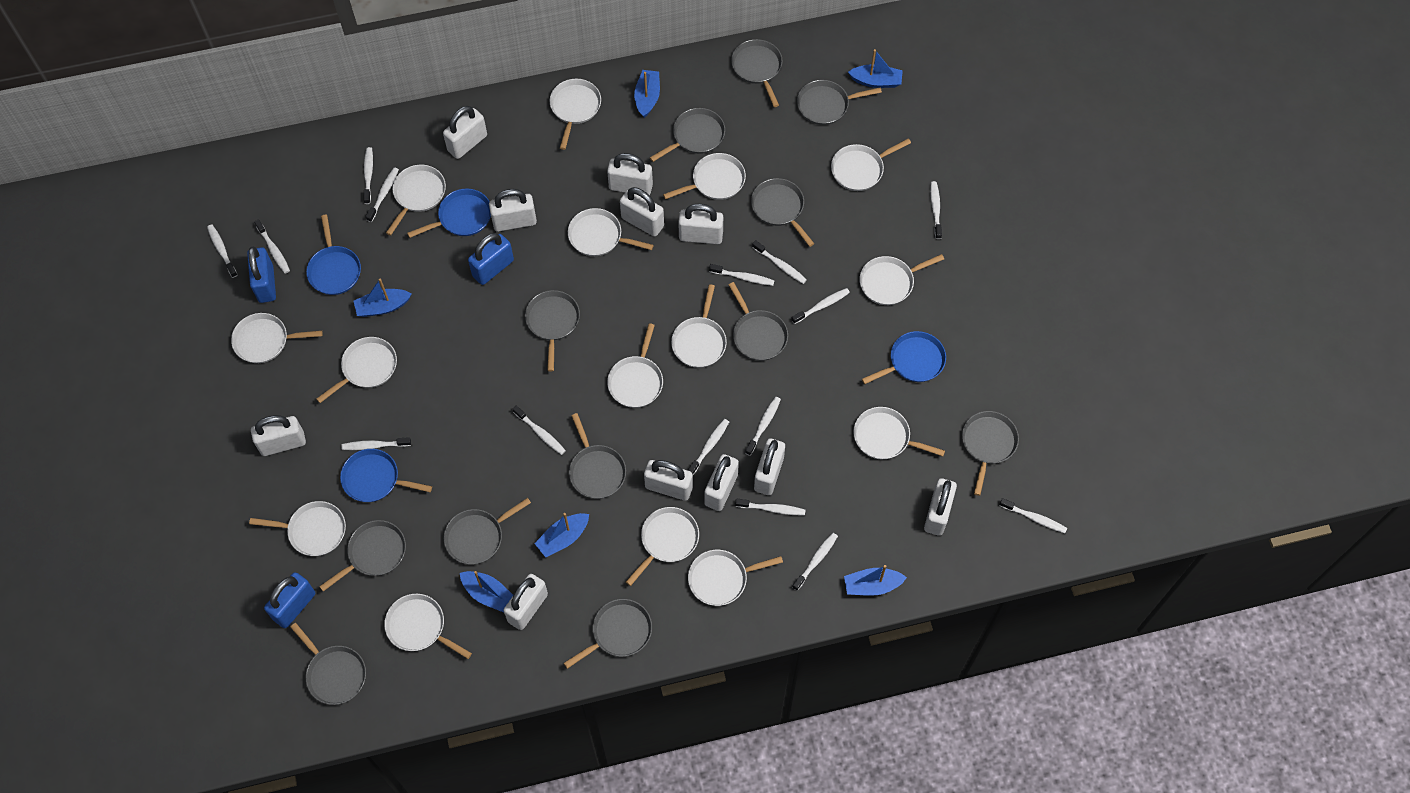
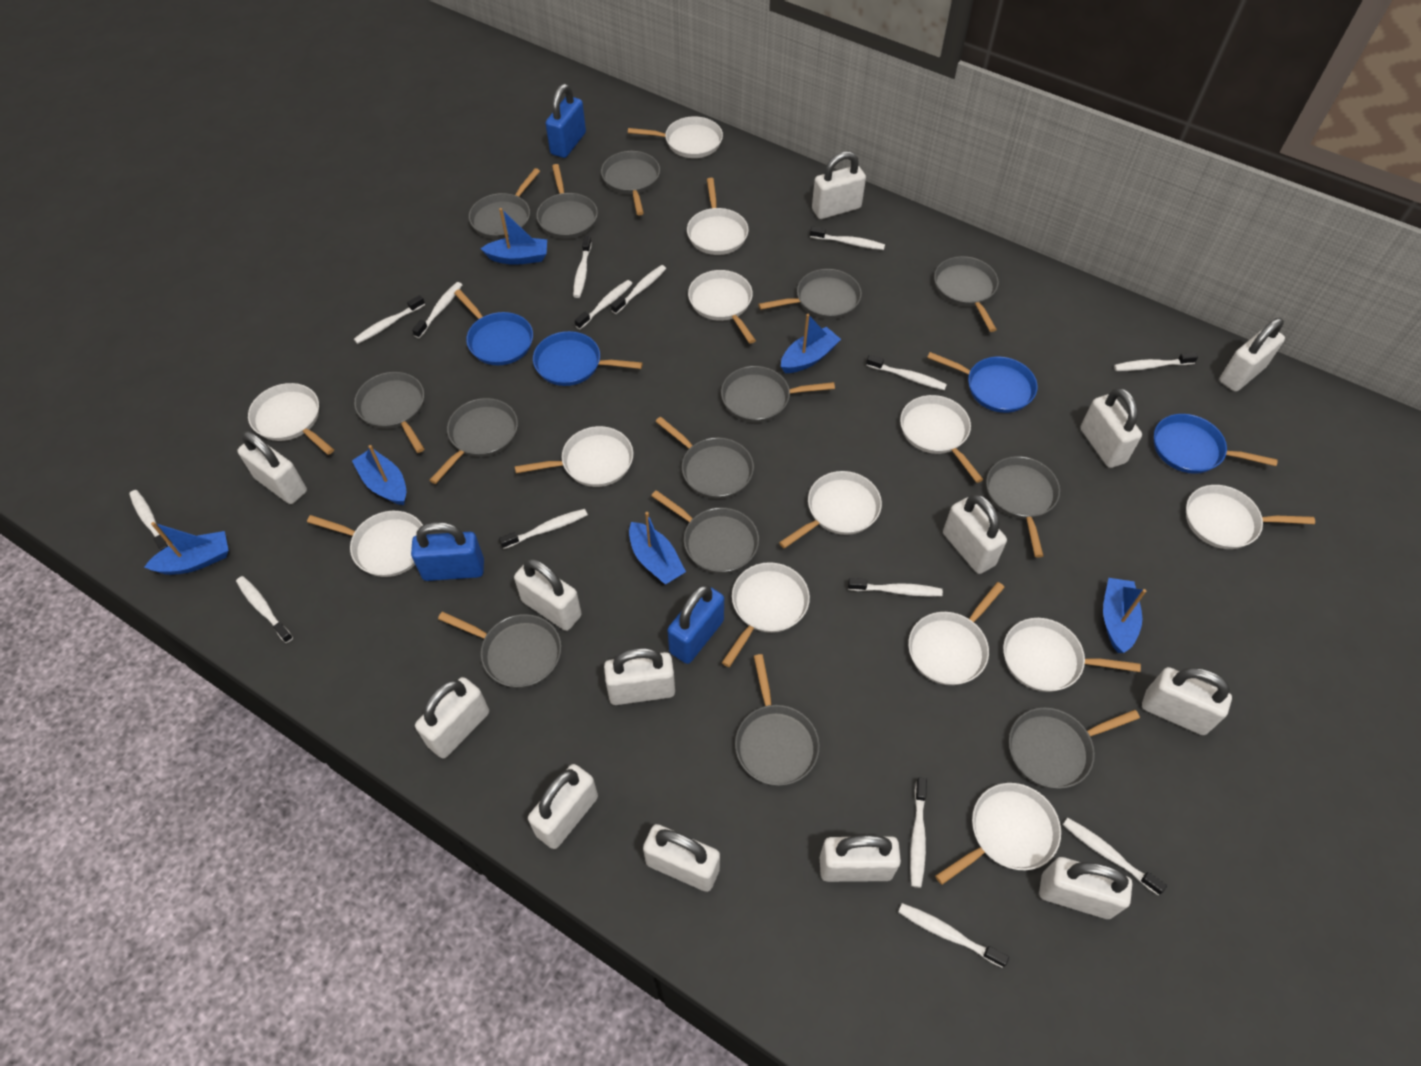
grey pan: [290,623,366,705] [319,520,406,591] [444,498,531,564] [525,290,580,371] [564,599,652,669] [569,413,626,499] [650,108,725,162] [729,282,788,361] [731,39,783,107] [751,178,814,247] [797,80,882,125] [962,411,1019,496] = 12 -> [354,372,424,453] [430,398,518,484] [438,612,561,688] [469,168,540,239] [536,164,598,239] [601,151,660,215] [651,490,759,574] [655,417,754,499] [721,366,835,423] [735,654,820,786] [758,269,861,319] [934,256,999,332] [986,456,1060,557] [1009,708,1140,789] = 14
white padlock: [251,415,306,456] [443,106,487,159] [489,189,537,232] [504,574,548,630] [607,153,653,195] [620,187,664,237] [644,460,693,501] [678,204,723,244] [705,454,739,511] [754,438,785,495] [924,478,957,536] = 11 -> [237,431,307,504] [415,677,489,759] [514,558,582,631] [528,764,598,849] [604,647,675,705] [643,824,720,892] [812,151,866,219] [820,835,901,882] [943,494,1007,574] [1039,857,1132,919] [1080,388,1142,468] [1142,667,1232,735] [1219,318,1285,392] = 13
white pan: [231,313,322,363] [249,501,346,556] [316,337,397,403] [384,594,472,659] [386,165,446,236] [550,79,601,150] [568,208,654,256] [607,323,663,408] [626,507,699,586] [663,153,746,200] [671,284,727,368] [688,550,783,606] [831,139,911,191] [853,407,945,459] [860,254,944,305] = 15 -> [248,383,334,455] [307,511,423,577] [515,426,633,487] [628,116,723,158] [687,178,749,255] [688,270,756,344] [722,562,810,667] [779,471,882,548] [900,395,983,483] [908,582,1005,685] [935,783,1061,885] [1003,618,1141,692] [1186,485,1315,549] = 13

